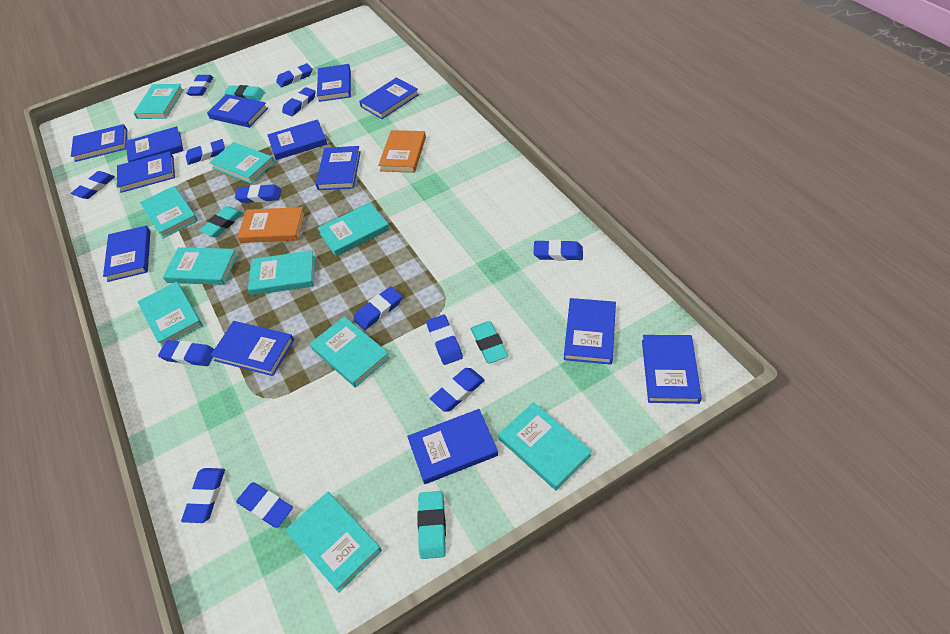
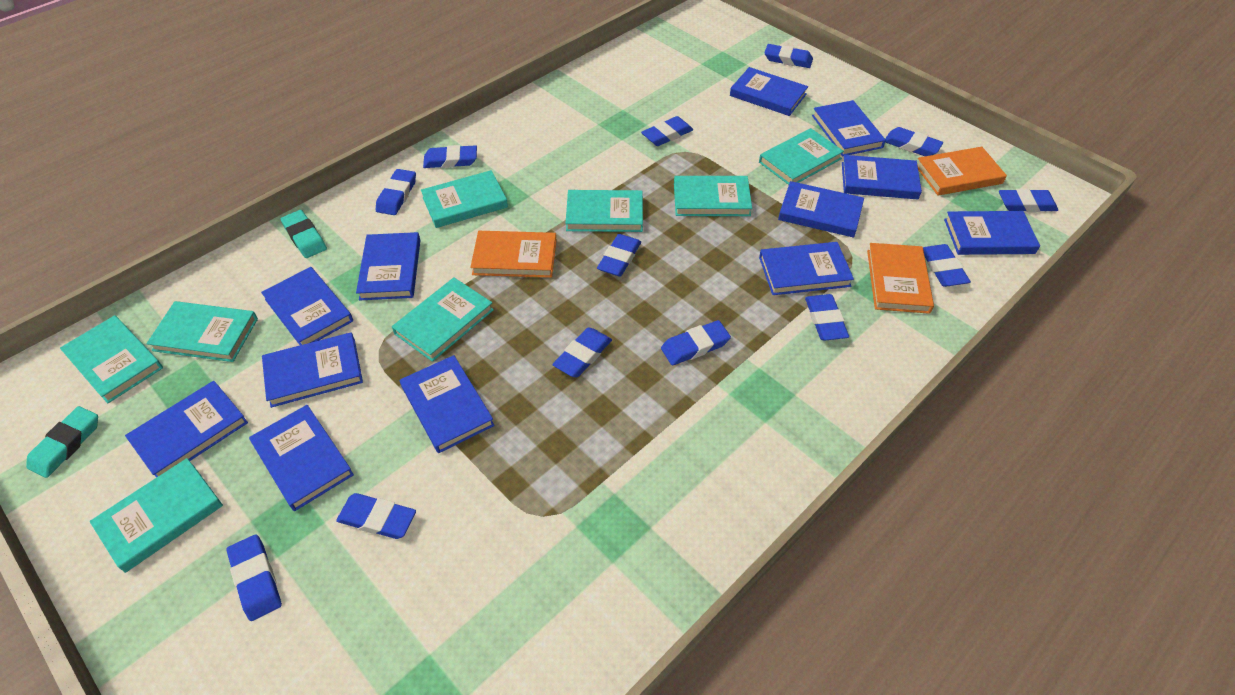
blue book: [71,124,127,162] [103,226,151,282] [117,151,175,193] [126,126,183,162] [207,94,268,128] [210,321,294,376] [268,119,327,160] [316,146,361,190] [317,64,351,102] [359,77,419,119] [407,409,498,484] [564,298,616,365] [642,335,702,404] = 13 -> [125,381,248,478] [249,405,354,511] [261,267,353,345] [262,332,363,408] [356,232,420,301] [400,355,495,453] [730,67,808,116] [759,242,854,295] [778,181,864,238] [812,100,886,156] [842,155,922,200] [944,211,1040,255] = 12
orange book: [237,207,305,243] [378,130,426,173] = 2 -> [470,231,557,278] [867,243,934,314] [917,147,1007,196] = 3
turquoise book: [134,84,184,119] [138,281,203,347] [140,186,198,238] [163,247,238,285] [209,142,275,184] [248,250,315,295] [285,492,382,593] [310,317,390,388] [317,203,390,257] [498,402,592,491] = 10 -> [60,315,163,403] [90,458,223,573] [146,301,258,362] [392,278,494,362] [421,170,508,228] [565,190,643,232] [674,176,752,216] [759,128,844,185] = 8
turquoise eraser: [199,206,243,237] [224,85,265,100] [417,491,446,559] [471,321,508,364] = 4 -> [26,406,98,478] [281,210,327,258] = 2

